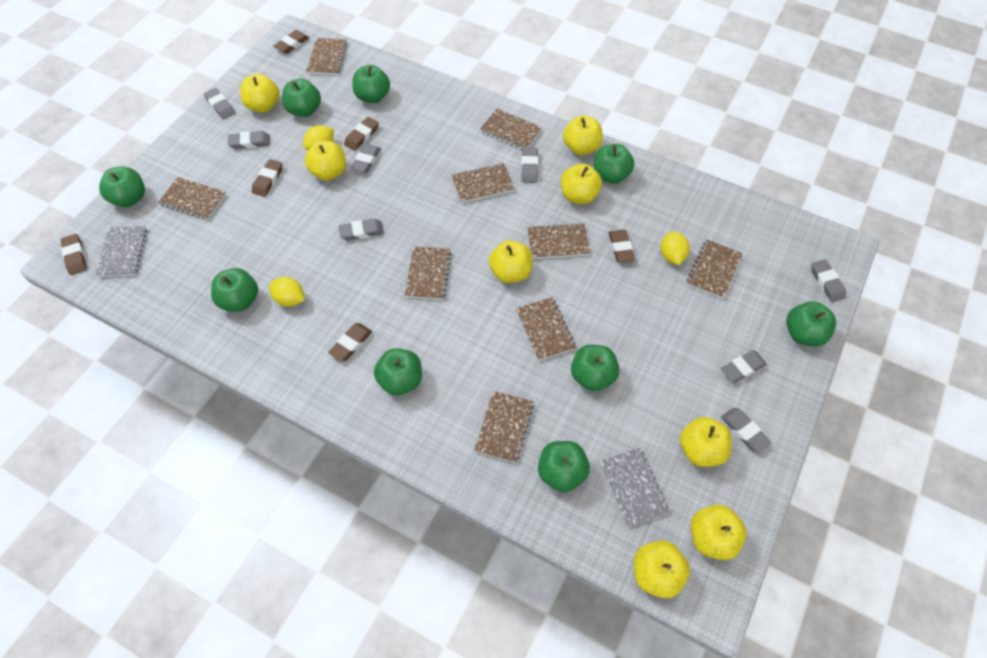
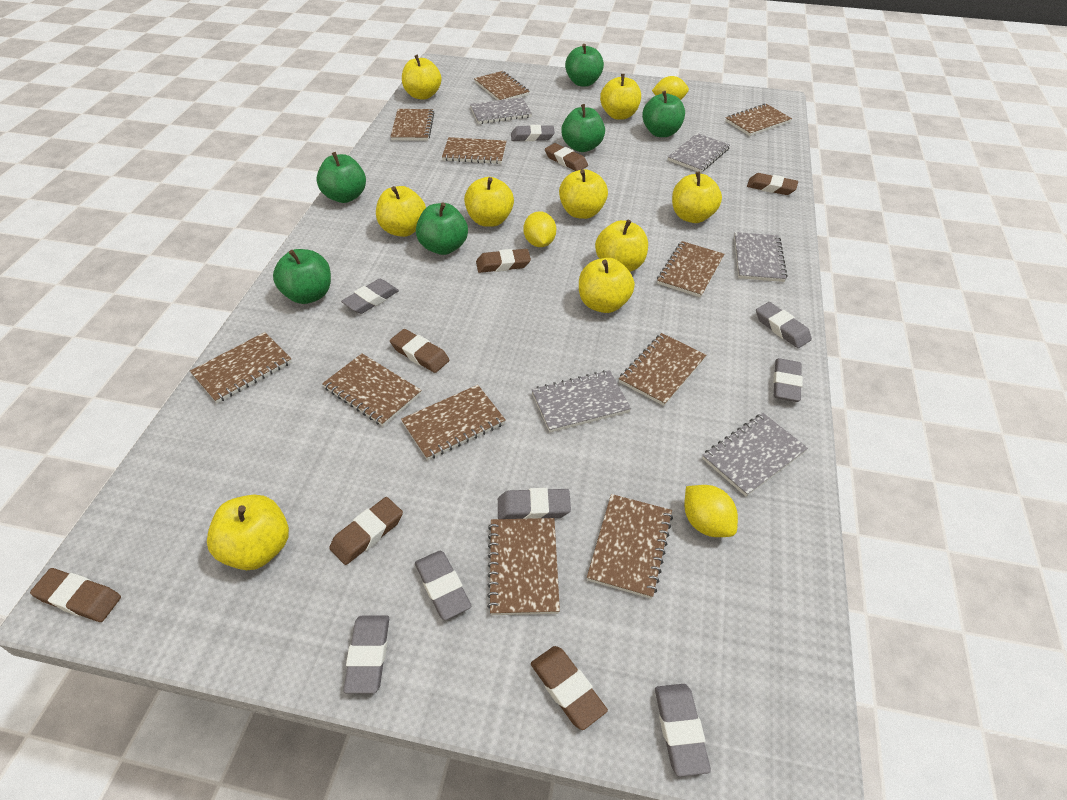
brown eraser: [61,234,87,275] [252,159,283,197] [273,30,309,54] [328,323,372,361] [344,117,379,151] [608,230,635,263] = 6 -> [30,568,121,622] [329,497,403,565] [390,329,449,373] [476,249,531,273] [531,646,608,730] [545,143,588,171] [747,173,798,195] = 7
brown notebook: [158,177,226,220] [306,38,348,75] [405,246,452,300] [452,163,514,203] [474,391,534,463] [480,109,542,150] [516,297,576,361] [528,223,590,259] [687,240,742,299] = 9 -> [190,332,292,403] [322,354,422,426] [391,109,435,141] [401,385,506,460] [442,137,506,164] [474,71,530,100] [487,518,560,615] [587,494,673,599] [619,333,706,406] [657,241,724,298] [725,104,792,136] = 11
green apple: [99,167,145,207] [211,268,258,312] [282,78,321,117] [352,65,390,103] [374,348,422,395] [538,441,590,492] [571,345,619,391] [594,144,634,184] [786,301,836,347] = 9 -> [273,249,331,304] [316,152,366,203] [416,203,468,255] [561,104,605,152] [565,44,604,87] [642,91,685,137] = 6
grey notebook: [96,226,147,277] [600,448,669,527] = 2 -> [470,97,532,124] [531,370,631,432] [668,133,730,173] [702,413,808,497] [734,232,788,282] = 5
yellow apple: [240,74,279,112] [305,141,346,181] [489,240,533,283] [561,163,602,204] [563,115,603,155] [634,540,690,599] [680,417,732,467] [691,505,747,560] = 8 -> [207,495,289,570] [376,186,426,237] [402,54,441,100] [464,177,514,227] [559,169,608,219] [579,258,635,313] [595,220,648,272] [600,74,641,120] [672,171,722,223] = 9

